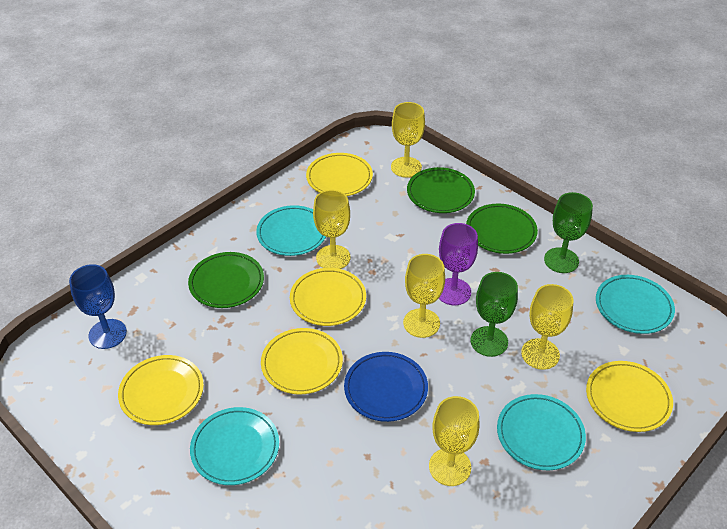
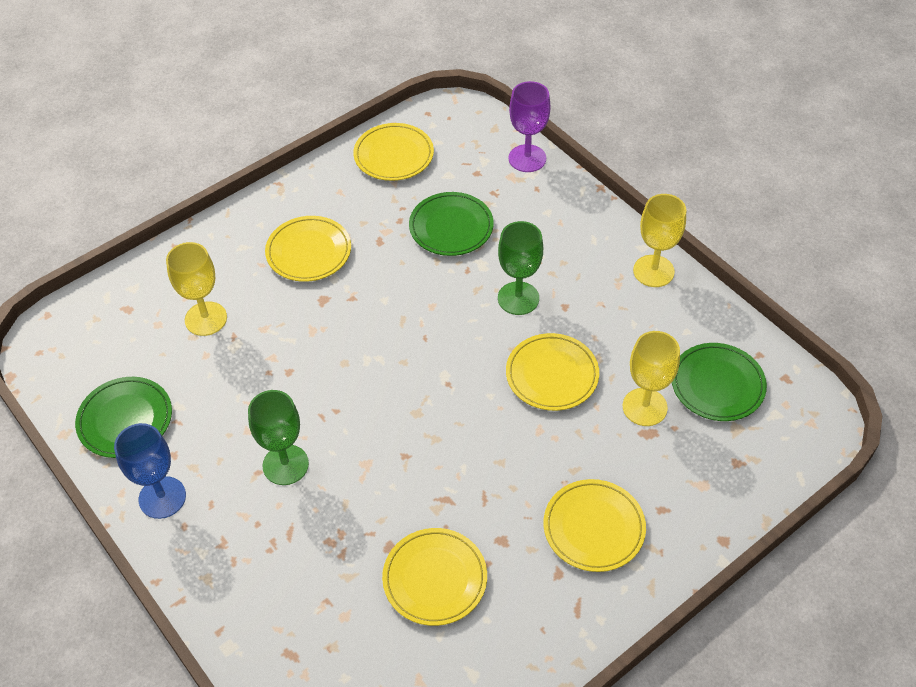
blue plate: [344,352,428,422] = 1 -> none = 0
turquoise plate: [190,407,279,485] [256,205,326,256] [497,394,586,470] [596,275,675,334] = 4 -> none = 0
yellow goblet: [313,190,350,269] [391,102,425,178] [403,254,445,338] [429,396,480,486] [521,284,573,370] = 5 -> [166,242,227,336] [623,331,680,426] [633,194,686,287] = 3

